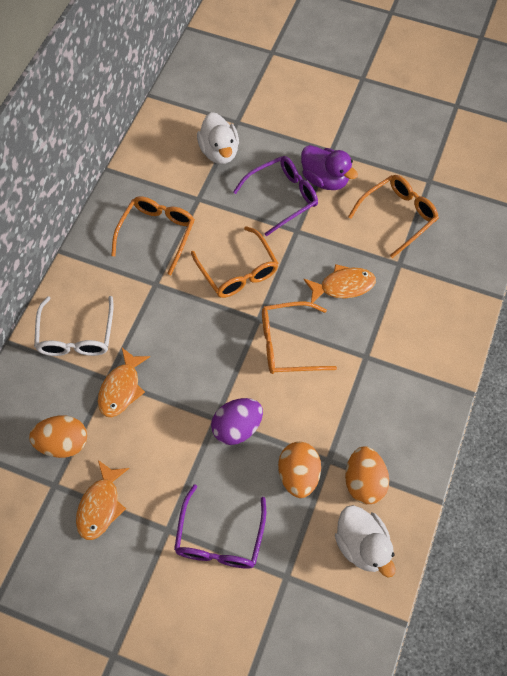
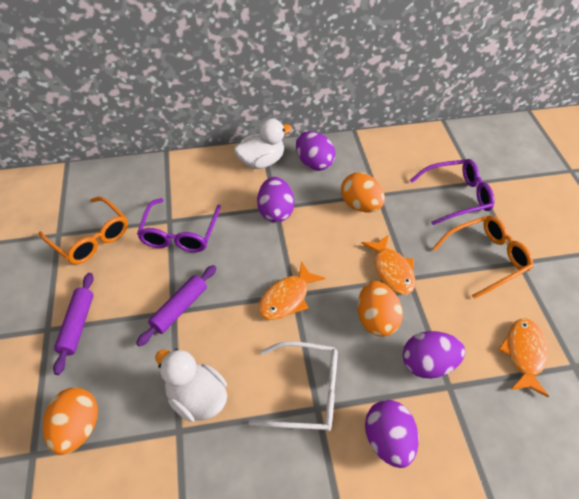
orange glasses: [111,196,195,275] [191,226,278,298] [262,301,337,374] [348,175,439,258] = 4 -> [39,196,128,264] [432,215,534,299] = 2
purple duck: [301,145,358,190] = 1 -> none = 0
purple egg: [211,398,263,445] = 1 -> [257,177,294,223] [296,131,336,171] [365,400,419,468] [402,331,465,379] = 4
purple rolling pin: none = 0 -> [53,273,94,375] [136,265,216,347] = 2

